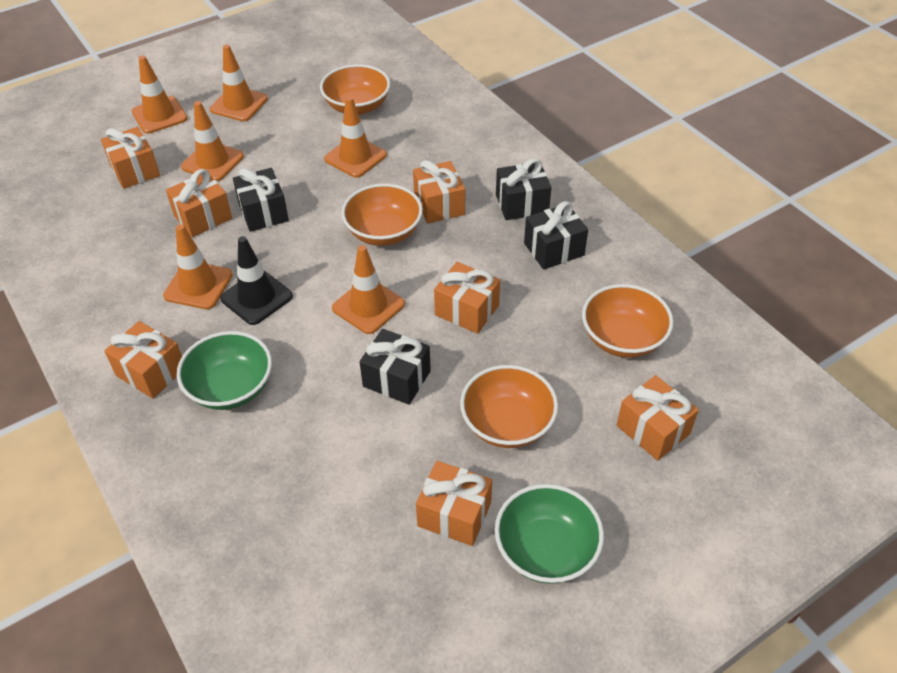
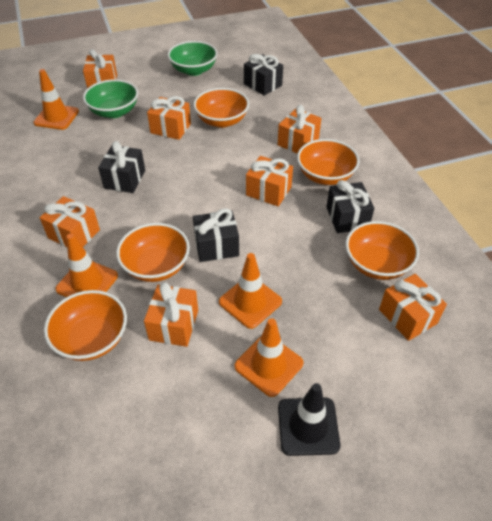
orange bowl: [320,64,390,115] [341,184,423,246] [460,365,558,448] [582,284,674,358] = 4 -> [44,290,127,361] [116,223,190,282] [194,88,249,128] [297,139,360,185] [346,221,419,280] = 5
orange traffic cone: [132,56,188,134] [163,224,233,309] [181,101,244,181] [210,44,268,121] [324,96,387,178] [332,245,405,334] = 6 -> [34,69,79,130] [56,233,118,297] [219,253,282,329] [234,318,304,397] = 4

